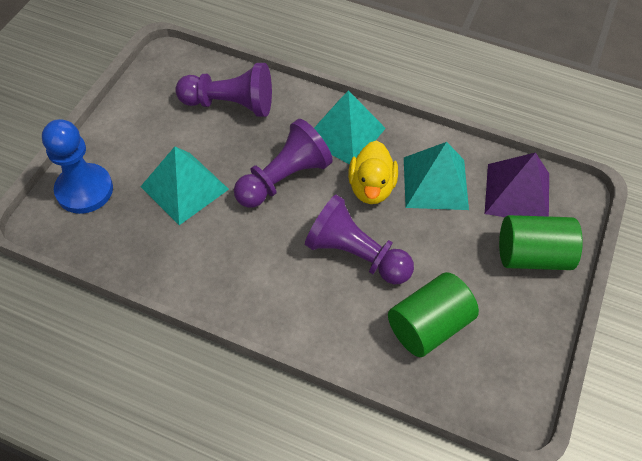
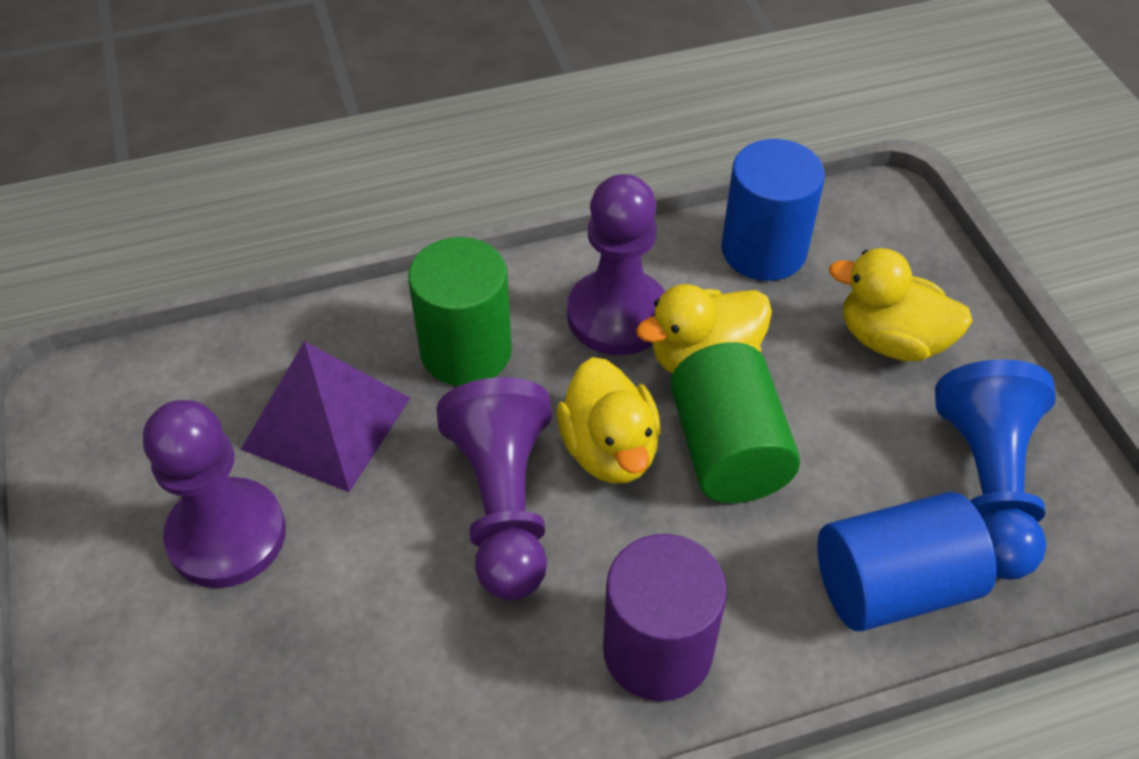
blue cylinder: none = 0 -> [721,139,825,281] [817,492,997,631] = 2
purple cylinder: none = 0 -> [603,534,727,701] = 1
turquoise pyramid: [140,146,229,225] [314,90,386,165] [404,142,469,210] = 3 -> none = 0
yellow duck: [348,141,398,204] = 1 -> [557,357,661,484] [636,284,772,373] [829,248,973,361] = 3

